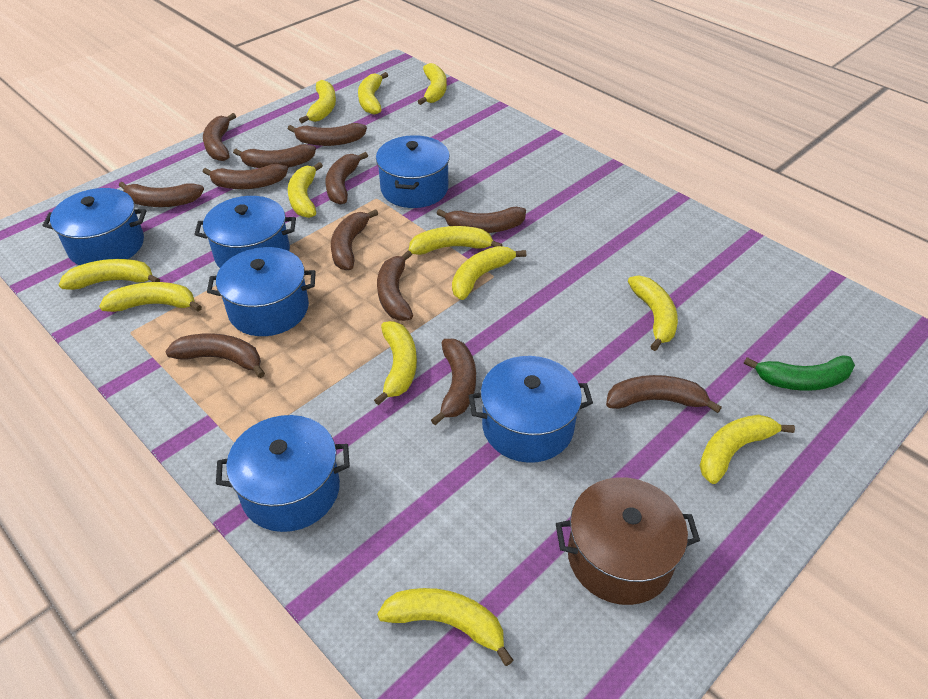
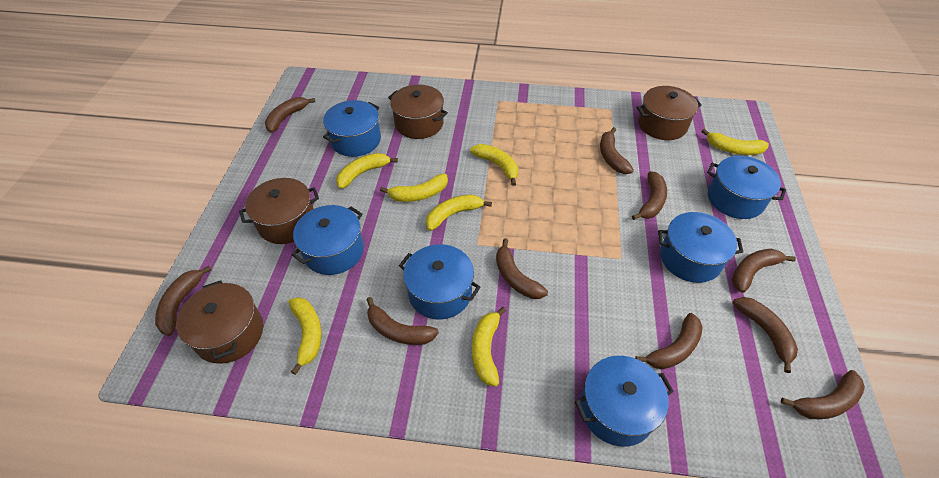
brown banana: [119,182,204,207] [165,333,265,378] [203,113,236,161] [203,164,288,189] [233,144,316,168] [288,123,367,146] [326,152,368,205] [331,209,378,270] [377,251,413,321] [431,339,476,425] [436,207,526,233] [606,375,722,413] = 12 -> [155,266,211,336] [265,97,315,133] [366,297,439,345] [496,238,548,299] [600,127,634,174] [632,171,667,220] [635,313,703,369] [732,249,796,293] [733,297,798,373] [781,370,865,419] = 10
brown pot: [556,477,700,605] = 1 -> [176,280,263,364] [239,178,319,244] [388,85,448,139] [637,86,702,140] = 4
green banana: [744,355,855,391] = 1 -> none = 0
yellow banana: [59,259,160,290] [99,282,202,312] [288,162,323,218] [299,80,336,123] [358,72,388,115] [374,321,417,405] [377,588,513,666] [409,226,503,255] [418,63,447,105] [452,246,526,300] [628,275,678,351] [699,415,795,484] = 12 -> [289,297,322,375] [336,153,398,189] [380,174,448,202] [426,194,492,231] [470,144,518,186] [472,307,507,387] [701,129,769,155] = 7

